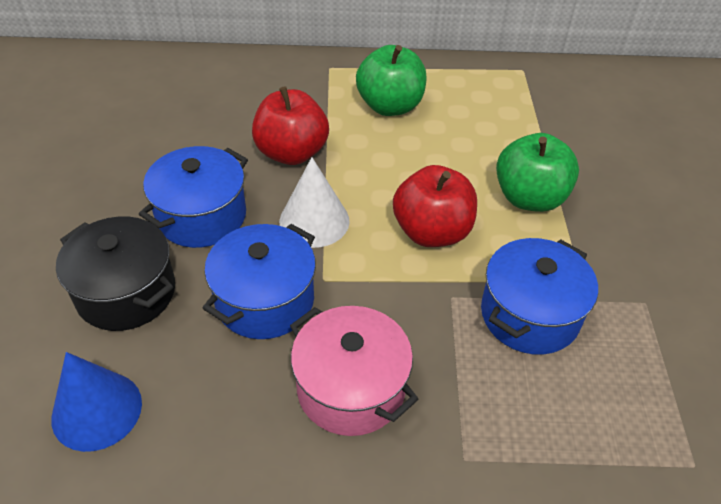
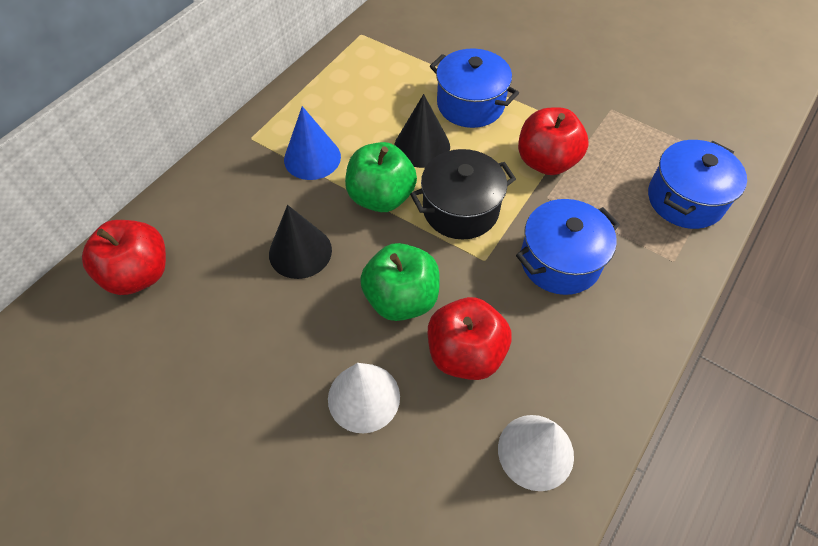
black cone: none = 0 -> [269,205,332,279] [394,94,450,168] = 2
pink pot: [290,306,418,436] = 1 -> none = 0
red apple: [252,86,329,165] [393,165,477,247] = 2 -> [82,220,166,295] [428,297,512,380] [518,107,589,175] = 3
white cone: [279,157,350,248] = 1 -> [328,363,400,433] [498,415,574,491] = 2

